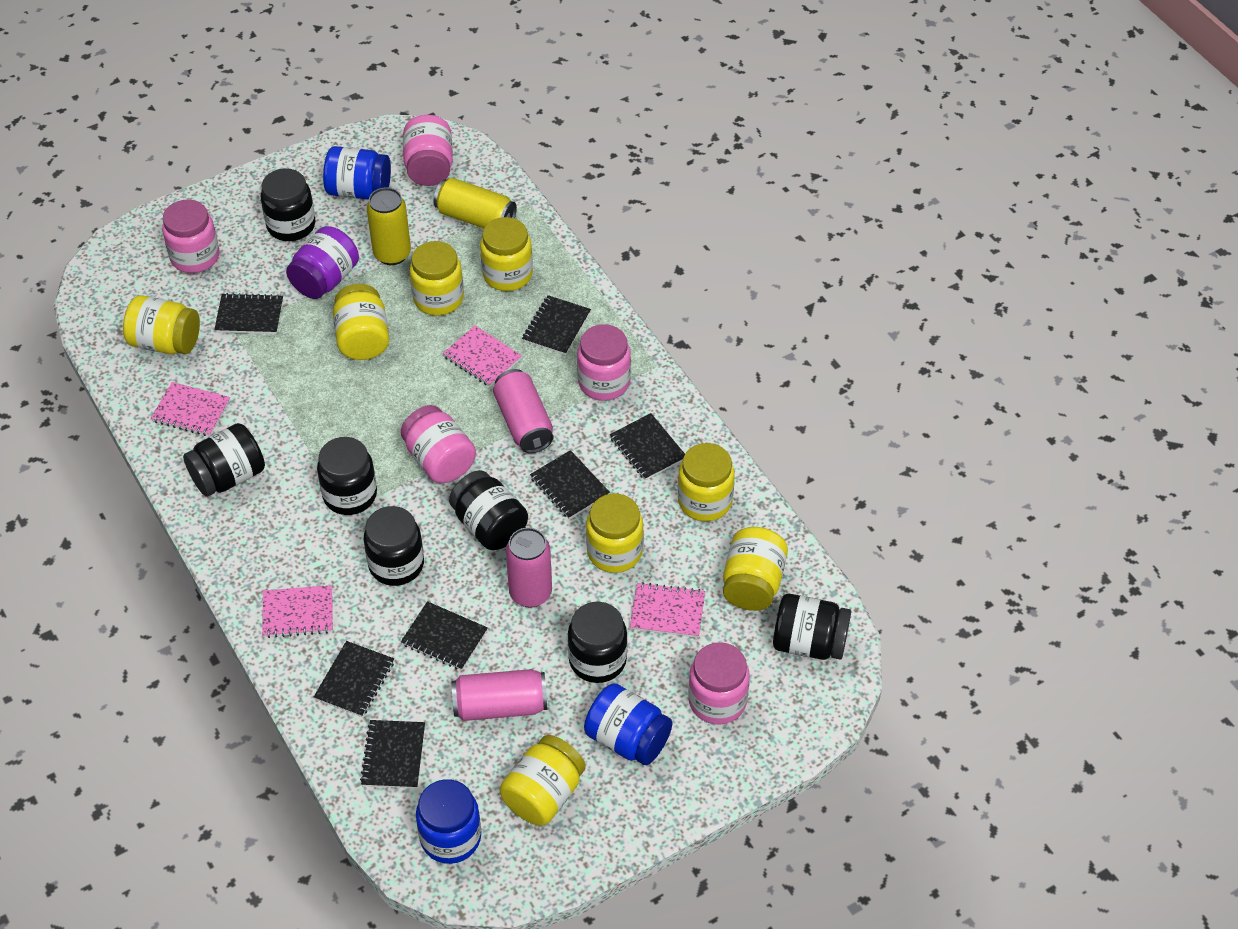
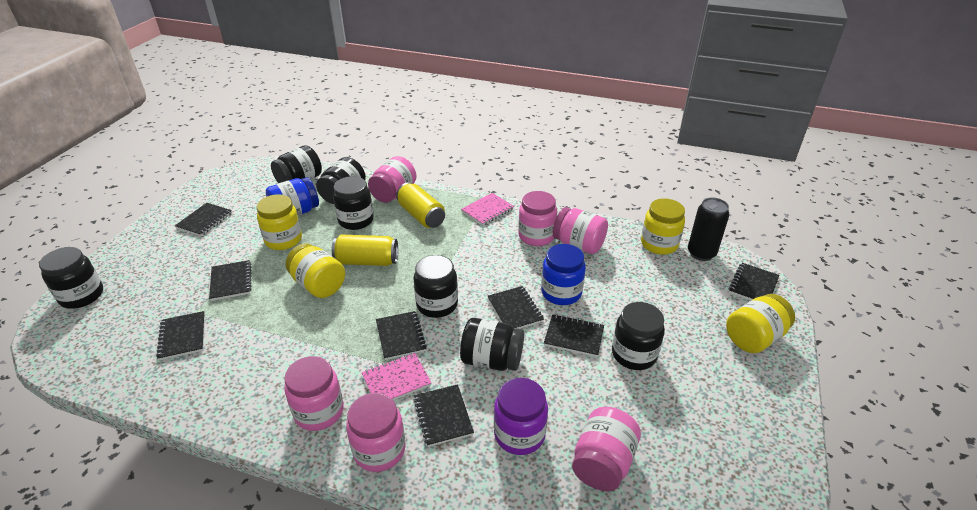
black can: none = 0 -> [688,197,730,261] = 1
black notebook: [214,293,283,334] [314,641,394,717] [360,720,425,789] [401,601,488,670] [522,295,591,355] [530,450,610,519] [610,413,685,480] = 7 -> [156,311,205,360] [175,203,232,236] [209,260,251,301] [376,311,427,360] [413,384,474,447] [488,286,544,329] [544,314,604,357] [729,263,779,300] = 8
blue jar: [323,146,391,199] [416,779,481,864] [584,683,672,765] = 3 -> [266,177,319,216] [541,244,586,305] = 2
pink can: [451,669,547,721] [493,369,553,453] [506,527,552,608] = 3 -> none = 0
pink jar: [162,200,219,273] [401,405,476,483] [403,115,453,186] [577,324,631,401] [688,642,750,725] = 5 -> [284,356,344,431] [346,393,406,472] [368,156,417,203] [518,191,557,246] [553,207,608,254] [572,407,641,491] = 6
pink notebook: [151,382,230,436] [262,585,333,638] [443,325,522,387] [630,582,705,638] = 4 -> [362,353,431,400] [461,193,514,225] = 2
yellow jar: [123,295,200,354] [333,284,389,360] [410,241,464,316] [480,217,533,291] [499,735,586,826] [586,494,644,573] [678,443,735,521] [723,527,788,611] = 8 -> [257,194,302,250] [286,244,345,298] [641,198,685,255] [726,294,795,353] = 4

